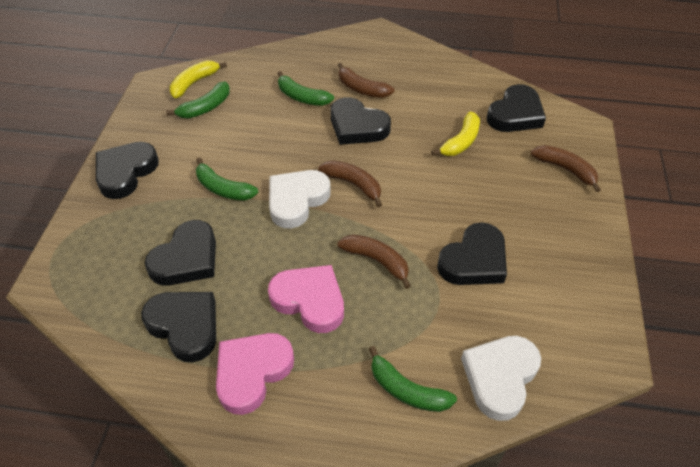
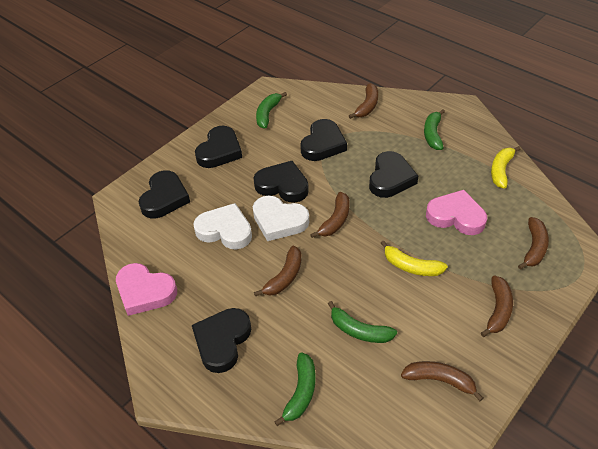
brown banana: [318,160,382,207] [337,234,411,289] [338,63,394,98] [531,145,601,192] = 4 -> [254,246,302,296] [310,192,350,238] [349,83,378,119] [401,361,483,401] [481,275,513,337] [518,217,549,270] = 6

